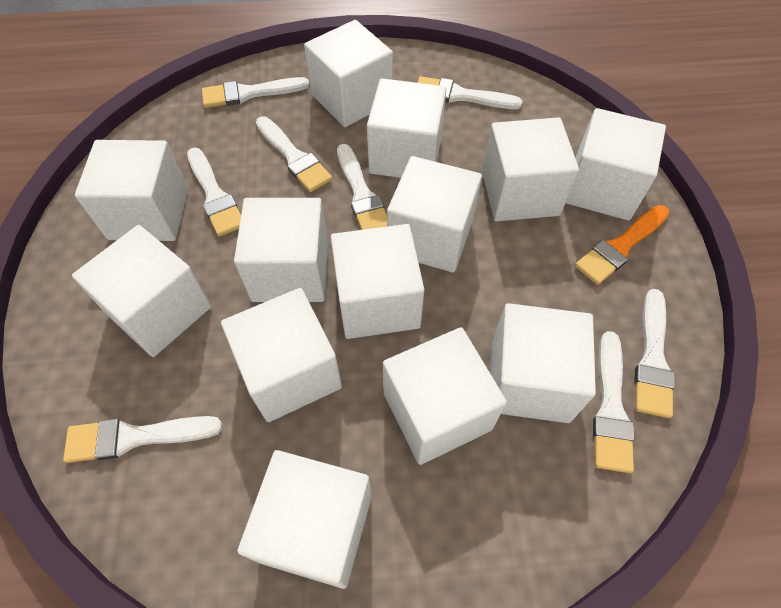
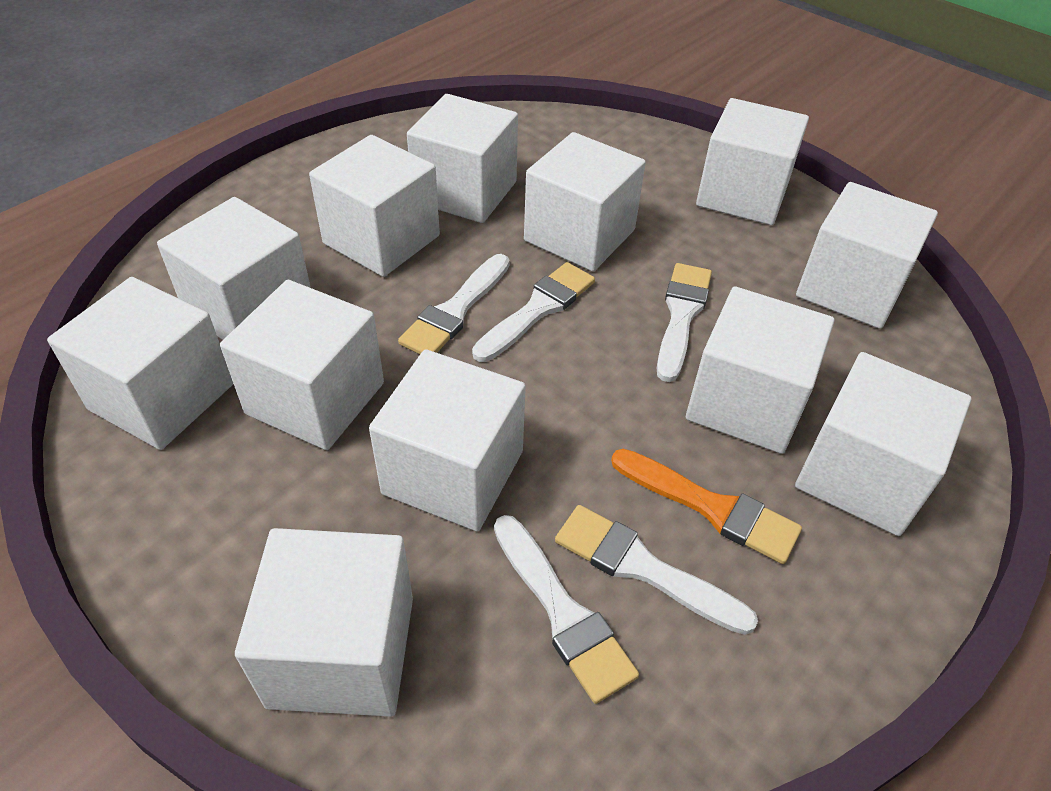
white brush: [63,416,222,463] [187,148,241,237] [202,77,310,108] [256,116,333,192] [337,144,387,230] [418,76,522,109] [593,331,634,473] [635,289,675,418] = 8 -> [398,254,510,354] [472,262,595,362] [494,515,639,704] [555,505,758,635] [657,263,712,382] = 5
white cube: [72,225,211,357] [75,140,188,241] [221,288,342,422] [234,198,328,302] [237,450,372,589] [304,20,393,127] [331,224,424,339] [367,78,446,178] [383,327,507,465] [387,156,482,273] [482,117,579,222] [490,303,596,423] [566,108,666,220] = 13 -> [47,277,233,450] [157,197,311,340] [220,280,384,450] [235,528,413,717] [309,135,440,277] [369,349,526,531] [407,94,518,223] [524,132,646,271] [686,287,834,454] [696,98,809,225] [795,352,971,536] [796,182,938,329] = 12

